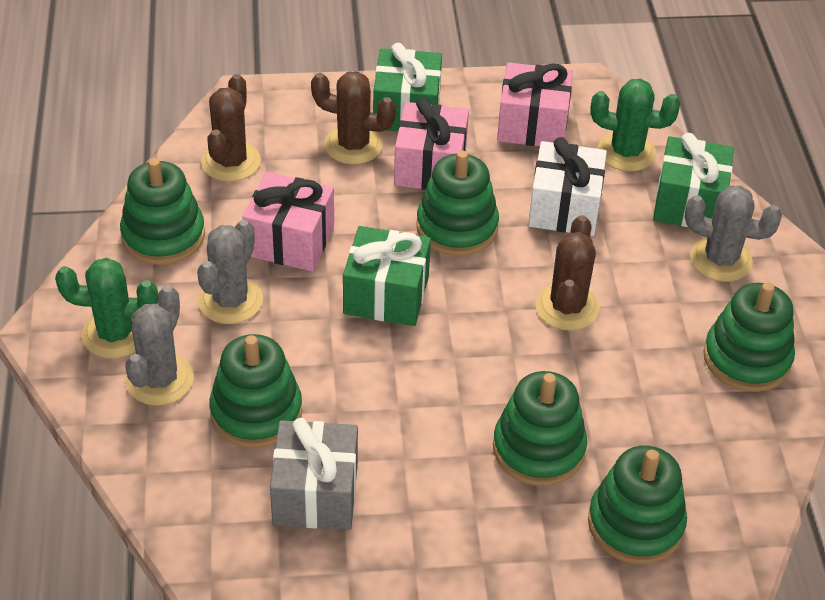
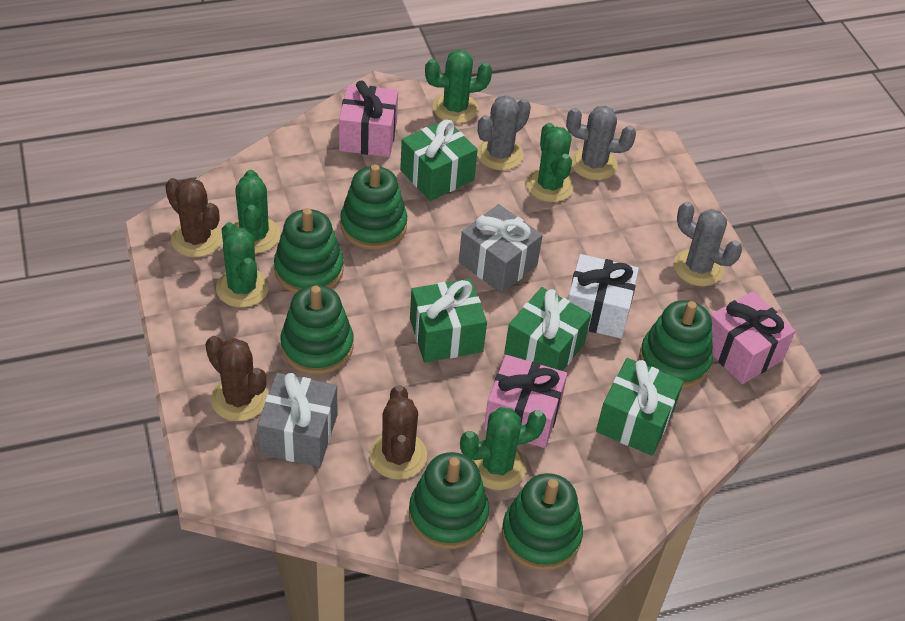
green cactus: [55,258,158,359] [590,79,681,171] = 2 -> [216,222,269,308] [234,170,280,254] [425,50,492,123] [460,407,546,490] [526,123,574,202] = 5
green gift: [343,226,431,326] [373,43,442,131] [653,133,734,227] = 3 -> [400,119,478,201] [410,279,487,362] [504,287,591,371] [596,358,684,456] = 4
grey gift: [270,418,358,530] = 1 -> [257,373,337,467] [459,204,543,293] = 2

